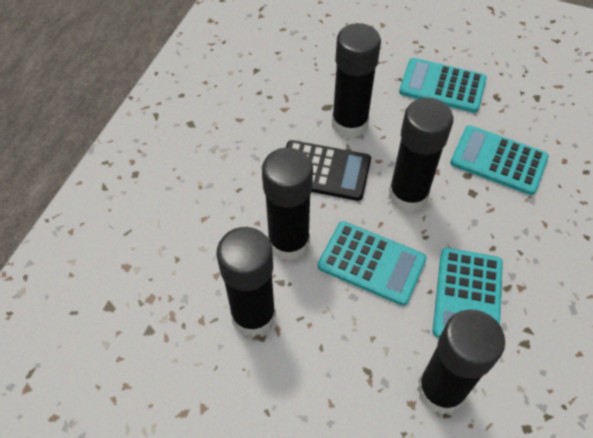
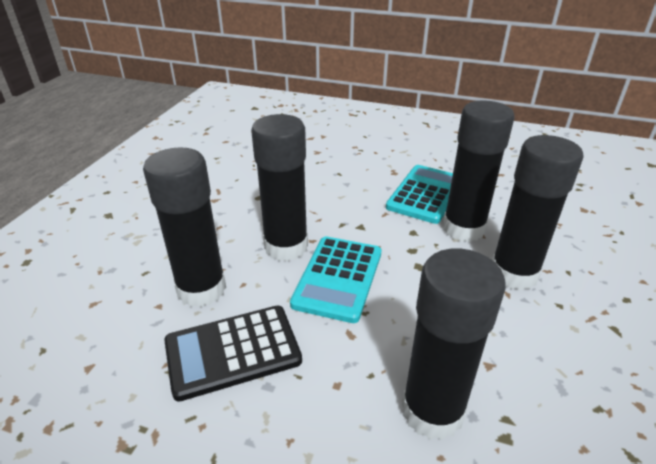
turquoise calculator: [318,221,427,306] [399,58,487,113] [433,248,503,338] [450,125,549,195] = 4 -> [290,236,382,323] [386,165,453,224] = 2

